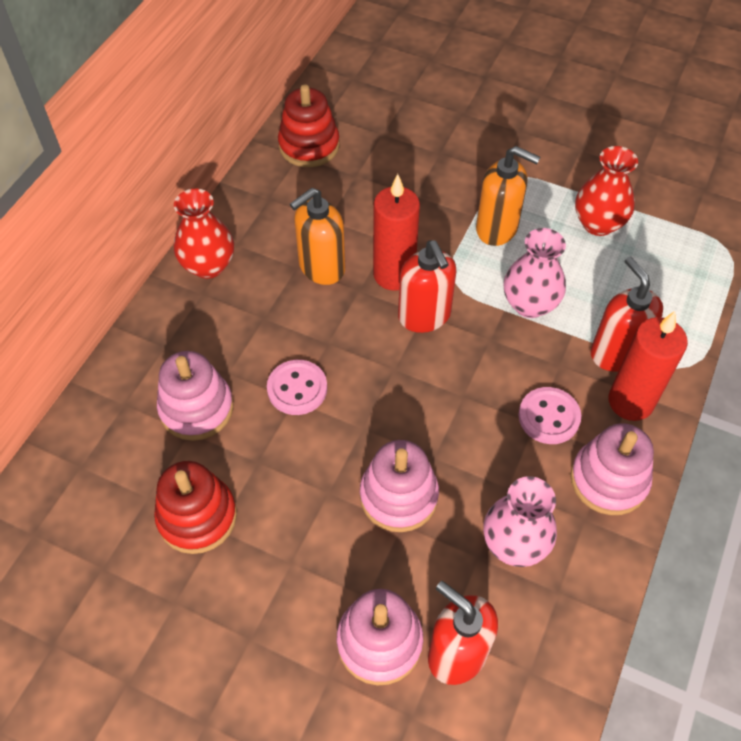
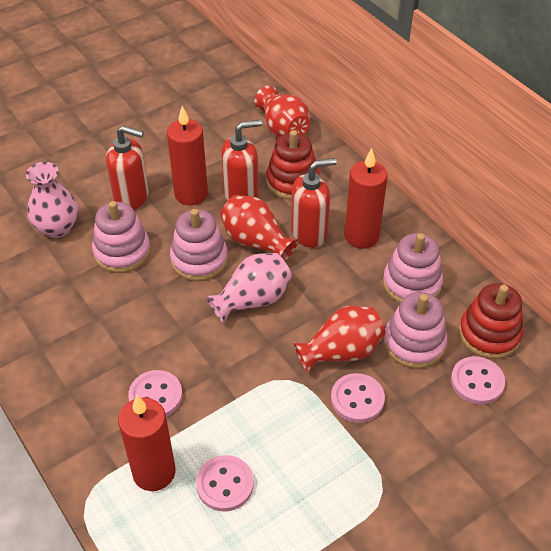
orange soap dispenser: [290,188,345,285] [476,146,540,246] = 2 -> none = 0
pink button: [267,360,327,415] [518,387,581,444] = 2 -> [128,370,182,417] [196,455,254,512] [331,373,385,423] [451,356,505,405] = 4
red candle: [373,174,420,291] [609,311,688,421] = 2 -> [118,395,175,491] [167,106,208,206] [345,148,388,249] = 3
red vase: [174,189,234,279] [575,146,638,236] = 2 -> [220,195,298,261] [254,86,310,138] [293,306,386,374] = 3

